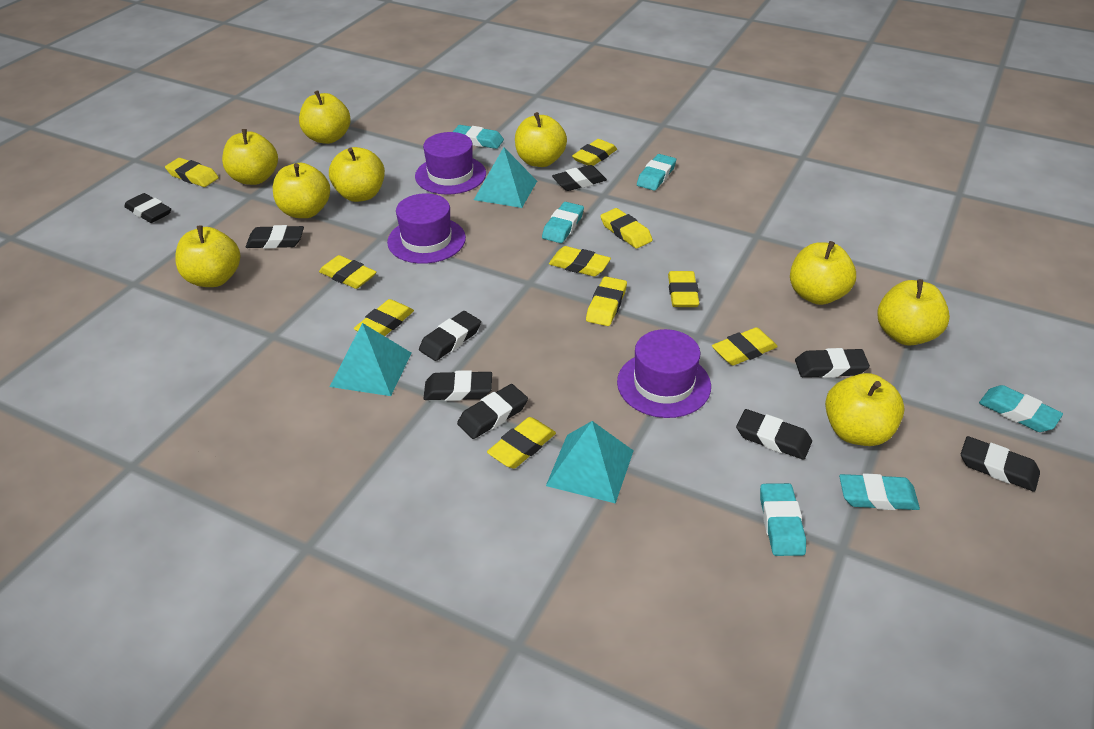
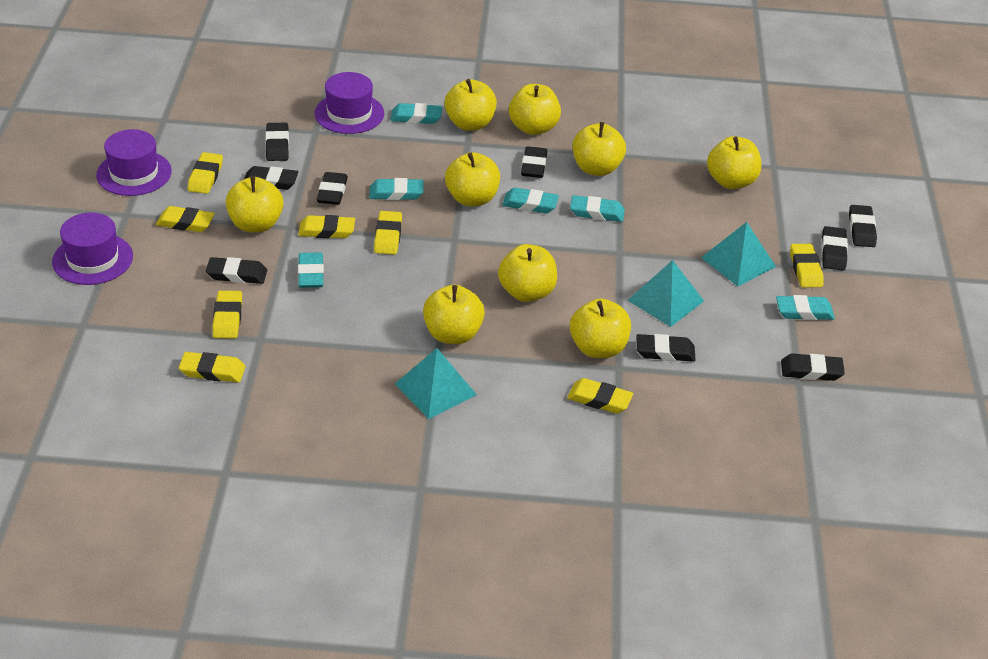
yellow eraser: [165,158,219,187] [319,255,376,289] [354,299,414,336] [487,417,556,469] [549,246,611,277] [572,139,617,166] [586,276,627,326] [600,208,653,249] [668,271,699,307] [712,327,778,365] = 10 -> [156,206,215,232] [179,352,245,383] [188,152,223,194] [212,291,242,338] [298,215,355,238] [374,211,402,255] [567,378,633,414] [790,244,824,288] = 8

